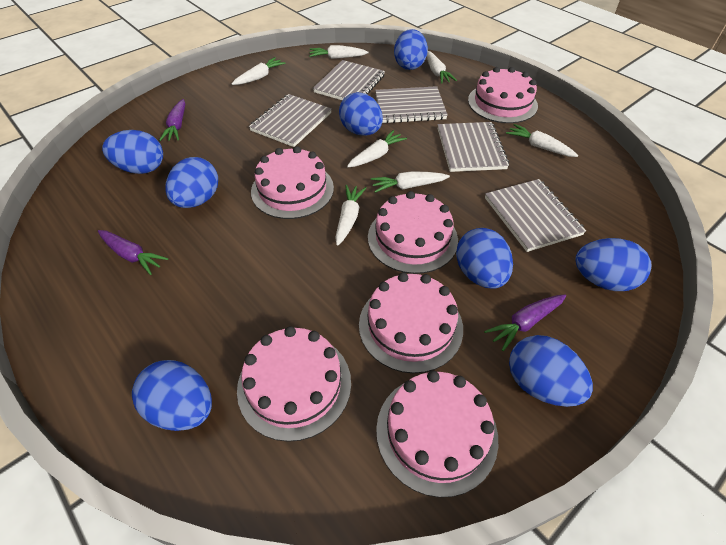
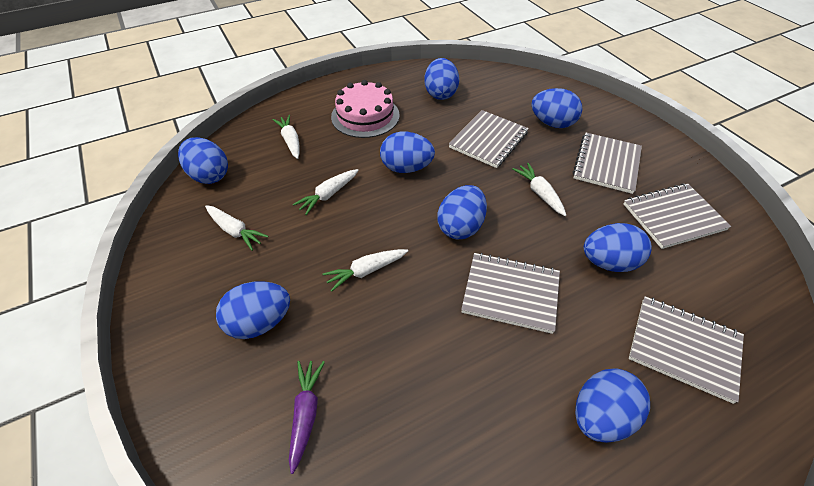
pink cake: [237,326,351,442] [251,146,334,219] [359,272,463,373] [368,191,458,274] [376,371,498,498] [468,67,538,123] = 6 -> [331,80,400,138] = 1
purple carrot: [98,230,168,275] [159,99,185,141] [484,294,566,351] = 3 -> [289,361,325,474] = 1
white carrot: [232,57,286,85] [309,45,369,59] [335,185,366,246] [347,130,407,167] [371,171,450,193] [427,51,457,83] [506,124,578,157] = 7 -> [205,205,269,251] [273,115,299,159] [293,169,359,215] [322,249,408,292] [512,163,567,216] = 5

